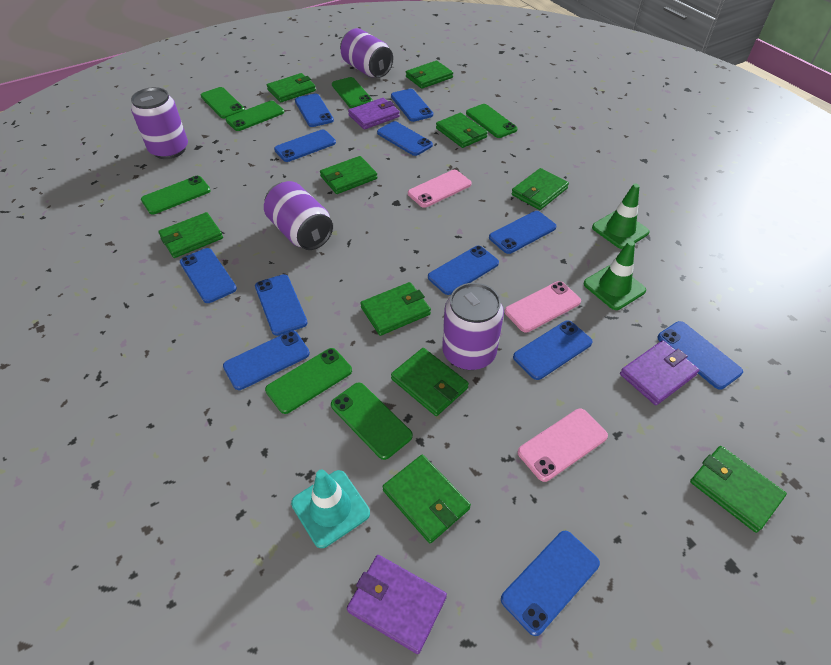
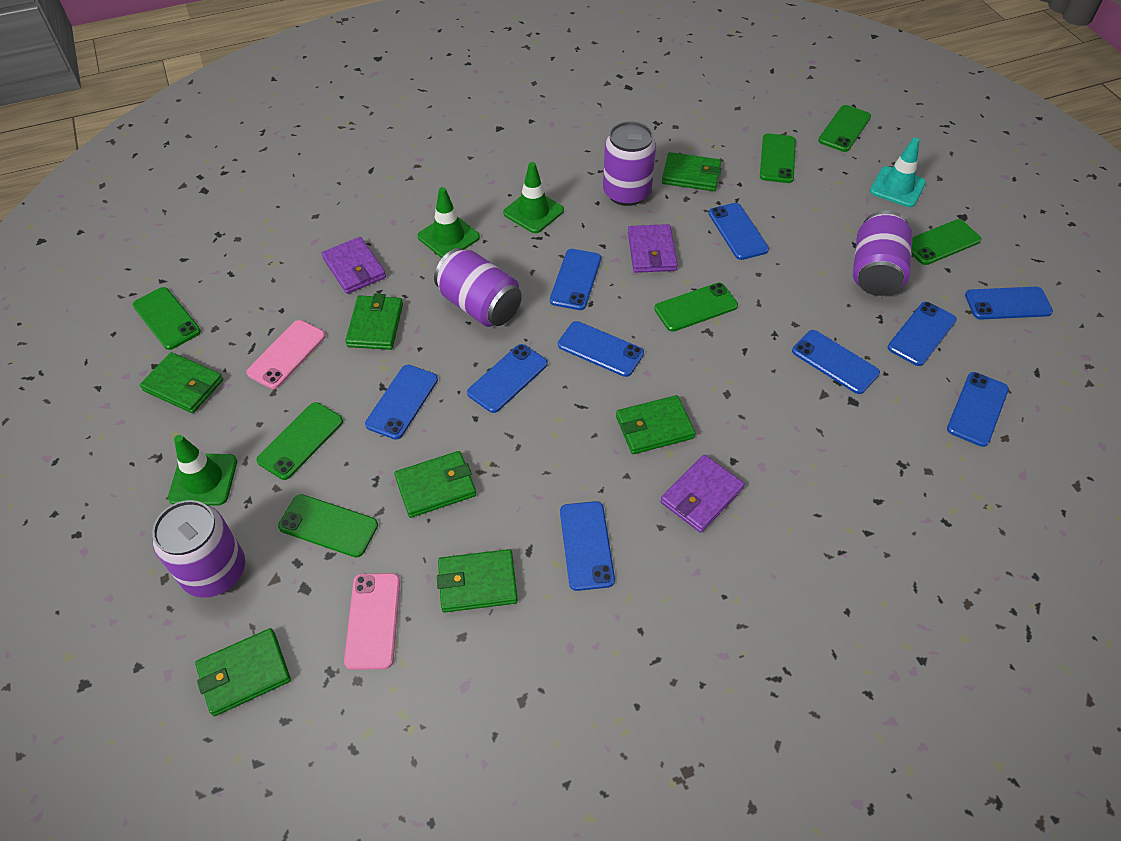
blue phone: [180,248,237,303] [223,331,310,390] [255,274,308,336] [274,129,336,162] [295,93,334,127] [377,121,433,156] [391,89,433,122] [428,246,499,295] [489,211,556,254] [501,531,600,636] [513,320,593,380] [657,321,743,389] = 12 -> [365,365,438,440] [467,344,548,413] [550,249,601,310] [558,321,644,377] [560,501,615,591] [709,203,769,260] [792,330,880,394] [888,302,957,366] [947,372,1009,447] [965,287,1053,320] = 10
green traffic cone: [584,241,646,310] [592,183,650,249] = 2 -> [168,435,237,506] [418,187,480,258] [503,162,564,233] = 3
green wallet: [158,212,223,258] [267,73,316,102] [320,156,377,194] [360,282,431,336] [382,455,471,543] [391,348,469,416] [406,61,453,89] [436,113,488,148] [511,168,569,210] [690,446,787,533] = 10 -> [140,352,223,413] [195,628,291,716] [345,294,403,350] [394,451,476,518] [437,549,518,612] [616,395,695,454] [662,152,721,191] = 7
pink phone: [408,170,471,208] [505,281,581,333] [518,408,608,482] = 3 -> [246,320,326,389] [344,573,400,670] = 2

